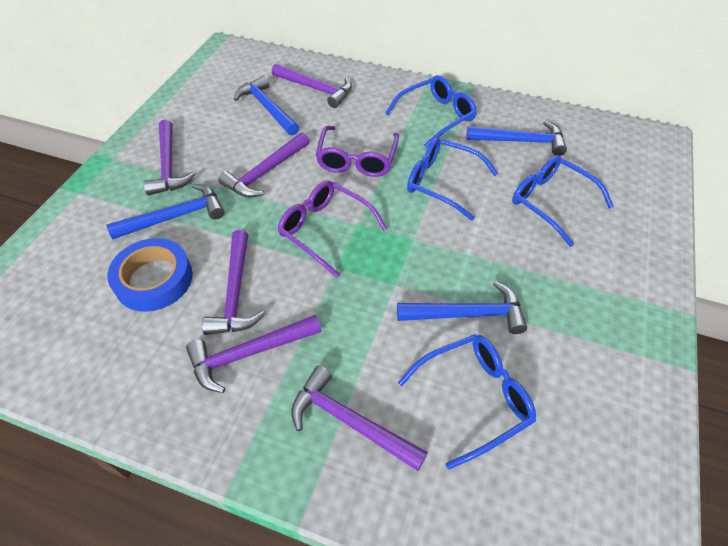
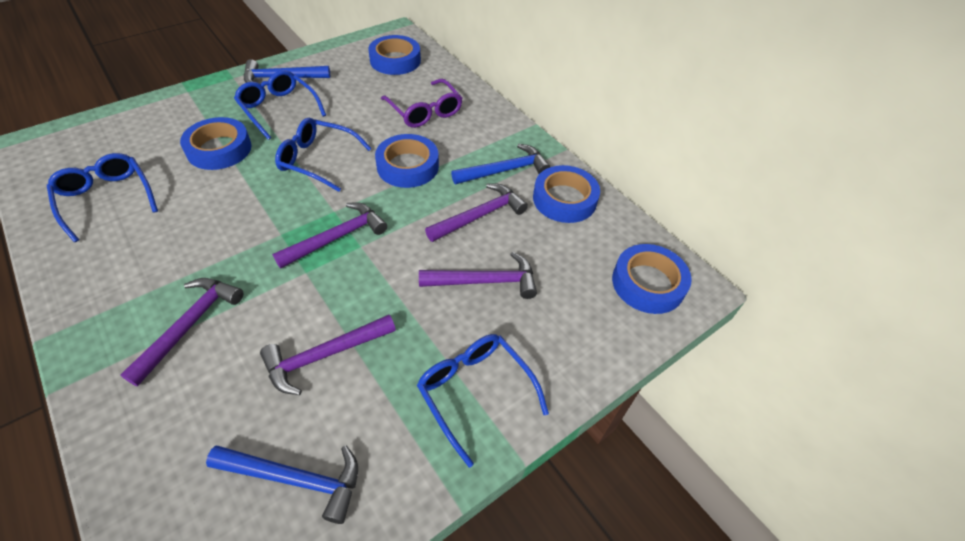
blue hammer: [106,184,224,239] [234,75,299,136] [397,281,527,334] [466,121,567,156] = 4 -> [206,446,358,524] [244,59,330,83] [451,144,550,184] = 3
blue tape: [107,238,193,312] = 1 -> [180,117,252,170] [368,35,421,75] [375,134,439,188] [533,165,600,223] [612,244,692,314] = 5
purple glasses: [277,180,387,278] [316,126,399,177] = 2 -> [381,79,462,128] = 1
purple hammer: [144,120,195,195] [186,315,321,393] [202,230,265,335] [218,132,310,198] [272,63,352,108] [291,366,428,471] = 6 -> [120,278,243,386] [260,315,396,395] [272,202,387,269] [419,252,537,299] [425,184,528,242] = 5

